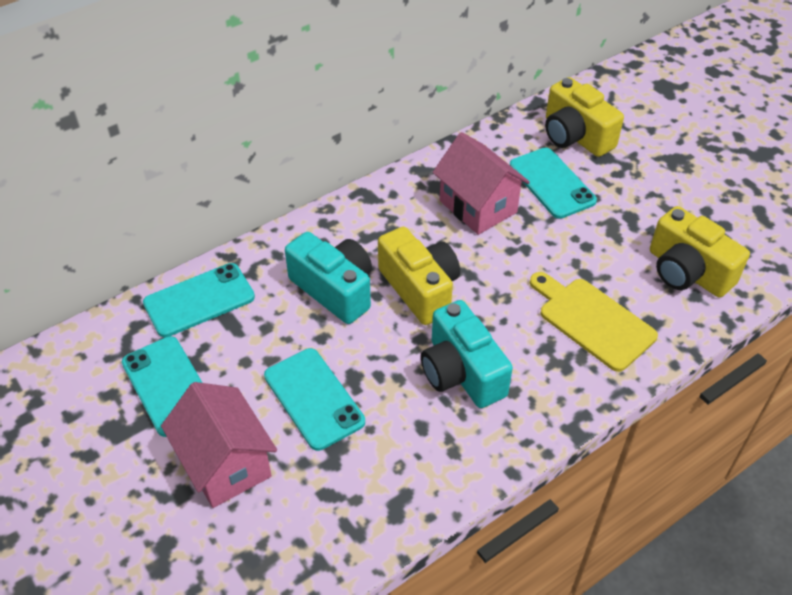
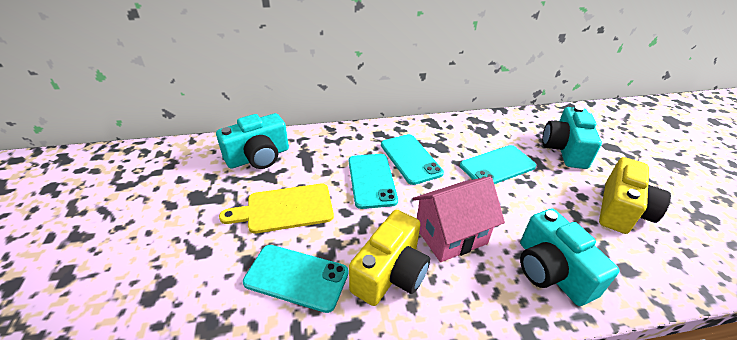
pink house: [161,382,277,508] [433,132,530,235] = 2 -> [412,177,505,262] = 1
turquoise camera: [285,232,372,324] [421,300,513,408] = 2 -> [216,113,289,169] [520,209,620,306] [542,106,602,169] = 3
yellow camera: [378,227,460,325] [545,77,624,157] [650,206,750,298] = 3 -> [349,210,430,306] [599,157,671,234] = 2

